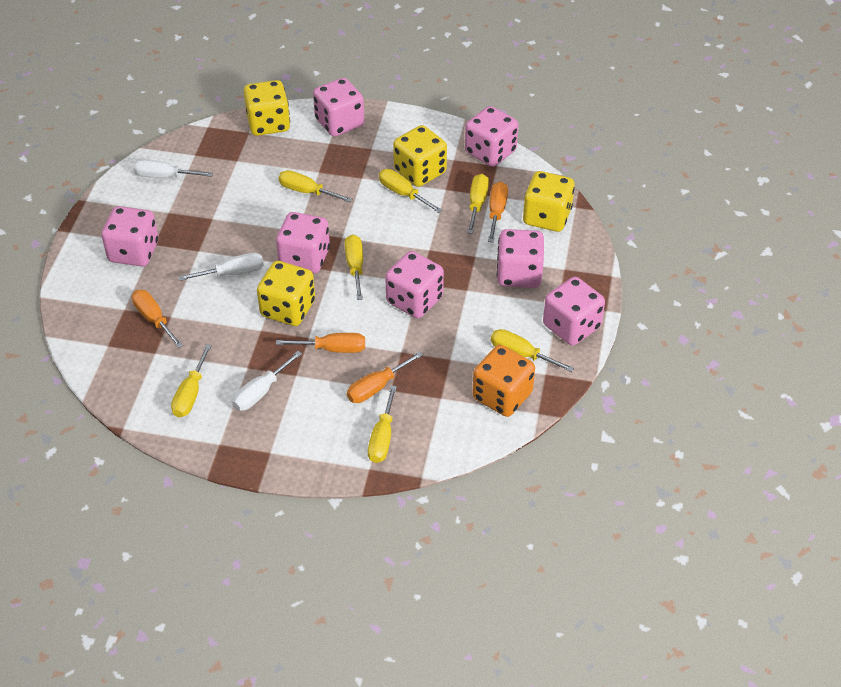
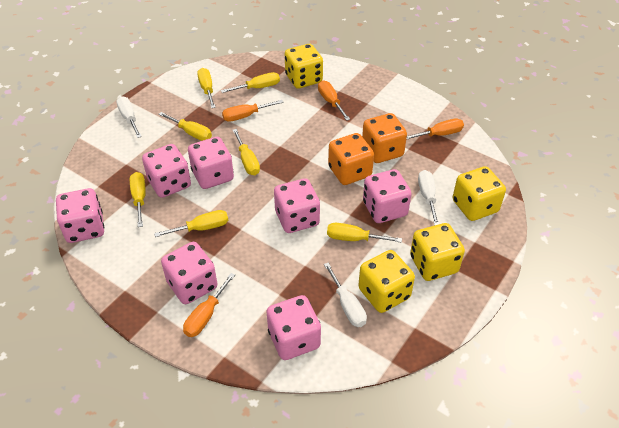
orange dice: [472,345,535,417] = 1 -> [328,133,374,185] [362,113,407,163] = 2

